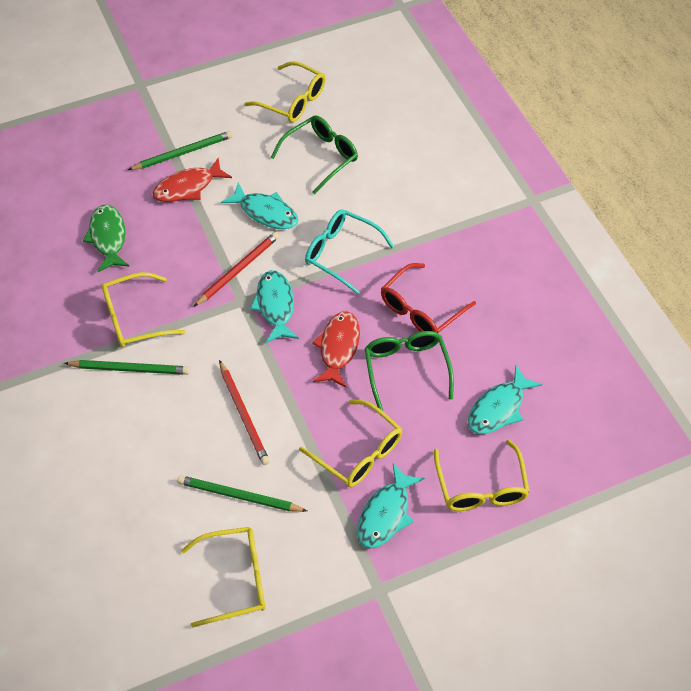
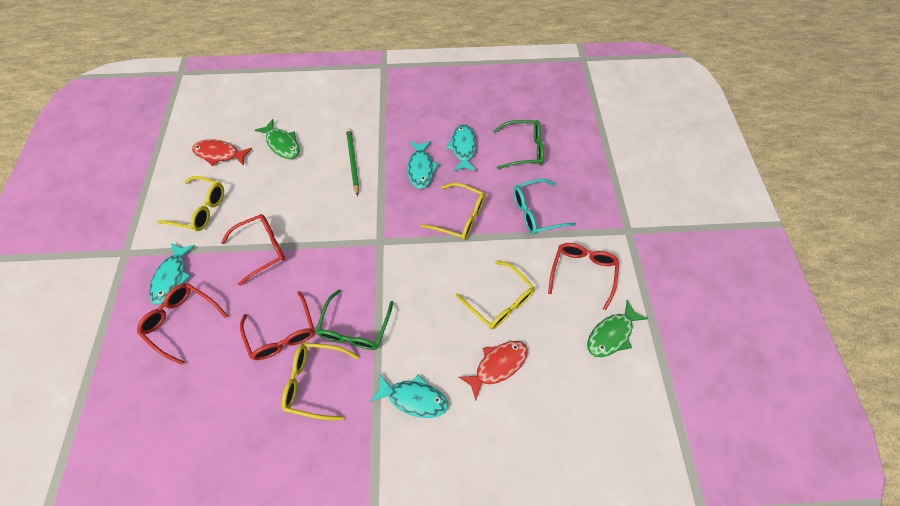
green fish: [83,205,130,272] = 1 -> [255,119,300,159] [587,300,648,357] = 2
green pencil: [64,360,190,375] [128,131,233,170] [177,475,307,512] = 3 -> [346,128,359,196] = 1
red glasses: [381,263,476,333] = 1 -> [137,283,228,365] [221,214,285,286] [240,291,315,360] [548,243,619,310] = 4
red pencil: [194,232,279,307] [219,360,270,465] = 2 -> none = 0
yellow glasses: [102,272,185,348] [181,527,266,628] [244,61,325,122] [299,400,402,487] [434,439,530,511] = 5 -> [158,176,224,231] [282,343,359,420] [420,183,485,240] [456,261,535,329] = 4

